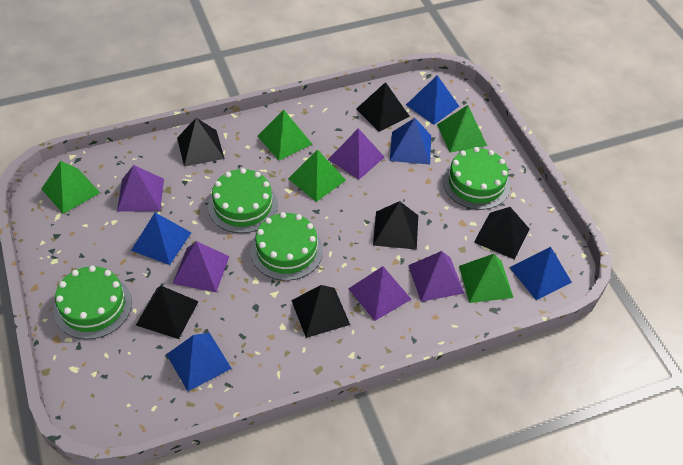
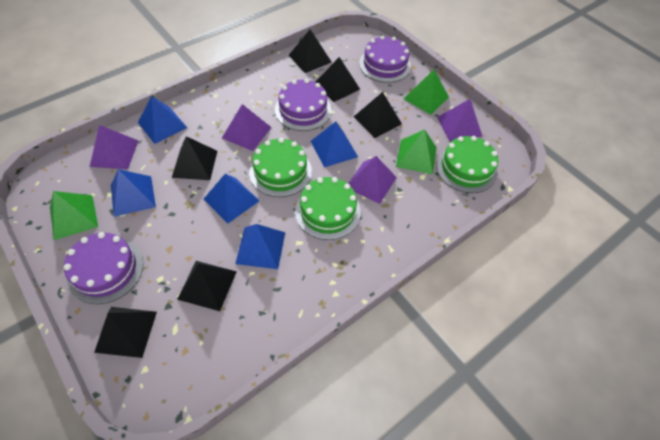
green cake: [54,266,132,339] [208,168,278,233] [251,212,323,281] [443,147,510,210] = 4 -> [249,138,312,197] [295,177,361,240] [436,136,498,193] = 3
green pyramid: [41,161,100,214] [257,110,312,160] [288,149,346,202] [437,105,487,153] [459,254,513,303] = 5 -> [50,191,98,240] [396,129,437,174] [403,70,449,115] = 3
purple cake: none = 0 -> [64,232,143,304] [275,79,331,131] [359,35,411,83] = 3
purple pyramid: [117,165,164,212] [173,241,229,292] [328,128,384,180] [348,266,412,321] [408,251,464,302] = 5 -> [90,125,138,169] [222,104,272,151] [348,156,397,204] [437,99,483,142] = 4

